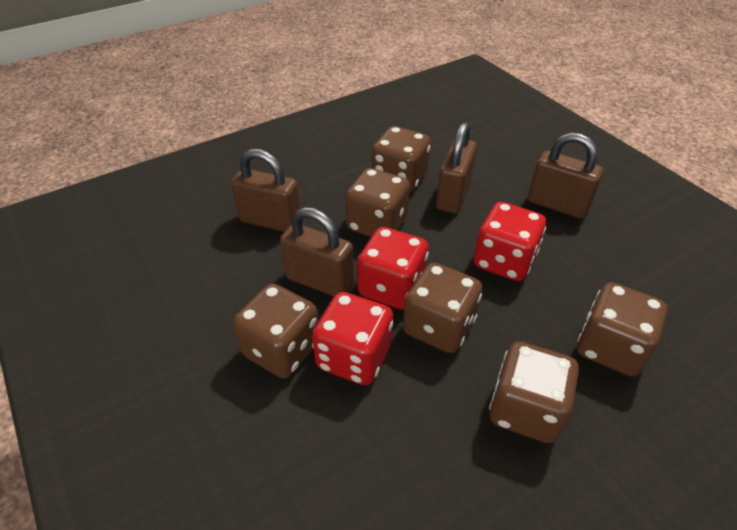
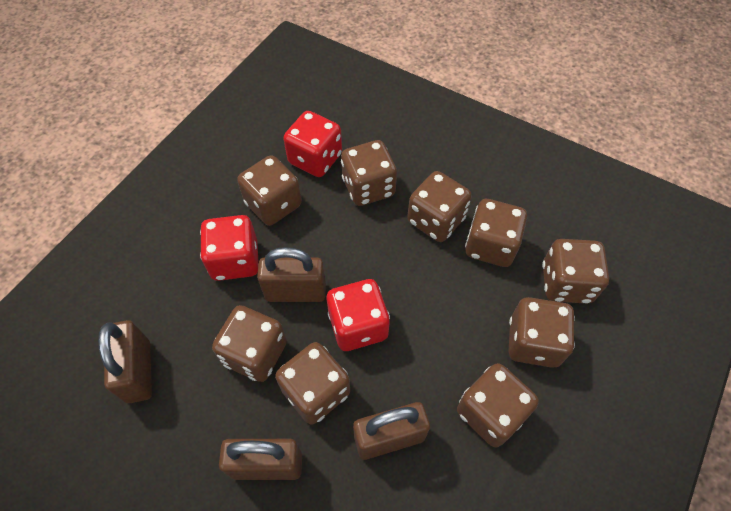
brown dice: [233,283,318,378] [345,168,410,237] [372,126,430,193] [403,263,482,353] [489,341,579,443] [577,282,668,376] = 6 -> [212,305,287,382] [237,155,302,226] [275,342,350,424] [341,140,397,206] [407,171,472,242] [457,363,539,447] [465,199,527,267] [509,297,575,368] [542,239,609,304] = 9

